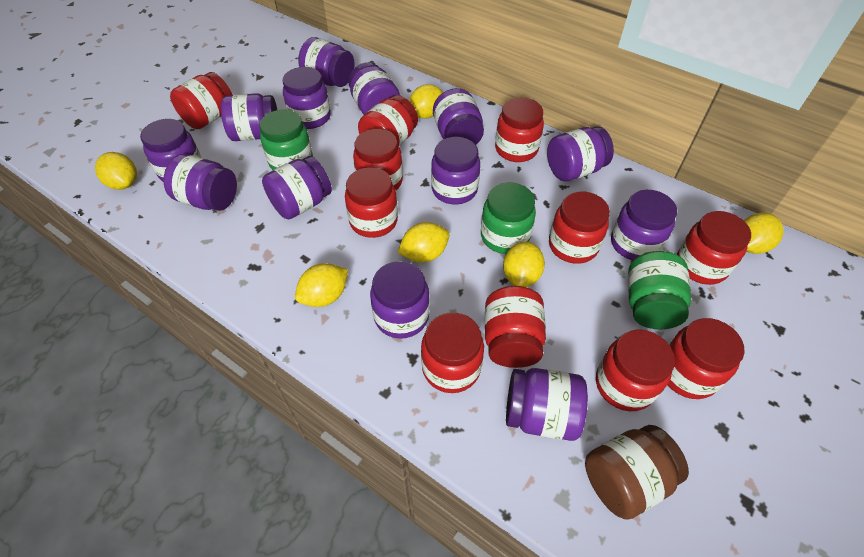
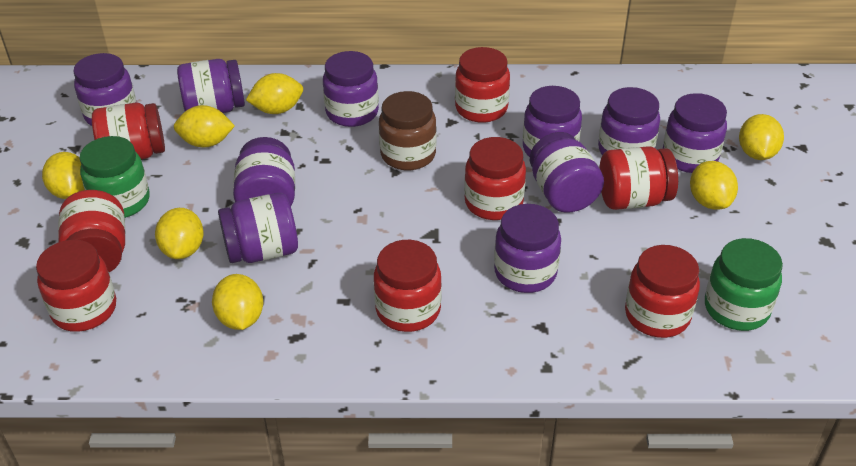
green jar: [259,110,313,170] [481,182,536,254] [628,251,691,329] = 3 -> [79,136,150,218] [705,238,783,331] = 2
purple jar: [140,119,201,182] [163,154,237,211] [221,93,277,141] [262,156,332,219] [282,67,331,129] [298,37,355,87] [349,62,400,115] [370,261,430,339] [431,137,480,205] [433,88,484,145] [506,368,588,441] [547,126,614,182] [611,190,677,261] = 13 -> [73,53,137,126] [177,59,245,113] [218,193,298,263] [233,137,295,206] [323,51,379,127] [494,204,561,293] [523,86,582,157] [530,132,604,213] [598,87,660,155] [663,93,727,173] = 10
red jar: [170,72,232,129] [345,167,398,238] [353,129,403,191] [358,95,418,146] [421,312,484,393] [485,286,546,368] [495,98,544,162] [549,191,610,264] [596,329,675,411] [668,318,745,399] [677,211,751,285] = 11 -> [36,240,116,332] [58,190,125,272] [92,103,165,159] [374,240,442,332] [455,47,510,123] [464,137,526,220] [600,146,678,210] [625,245,700,338] = 8
yellow lemon: [95,152,137,190] [295,263,348,307] [397,222,450,262] [409,84,443,119] [503,241,545,287] [743,213,784,254] = 6 -> [42,152,85,199] [155,208,204,259] [174,105,235,148] [212,274,263,330] [246,73,303,114] [690,161,738,210] [739,114,784,160] = 7

